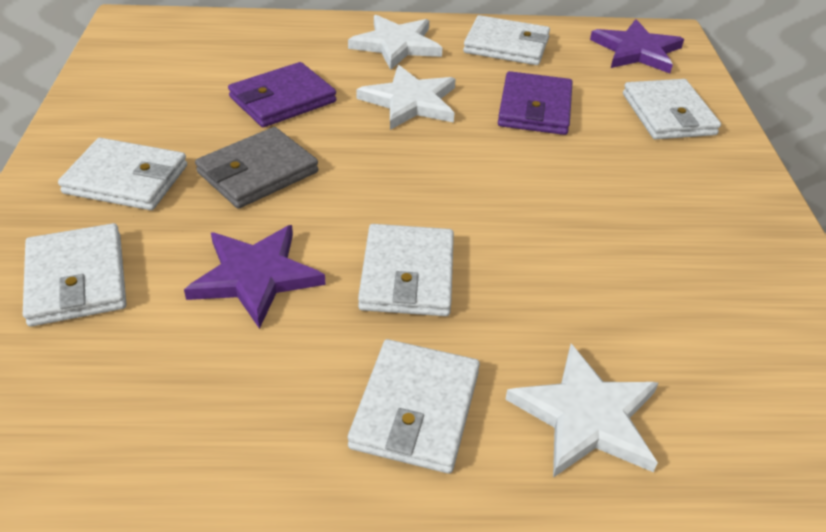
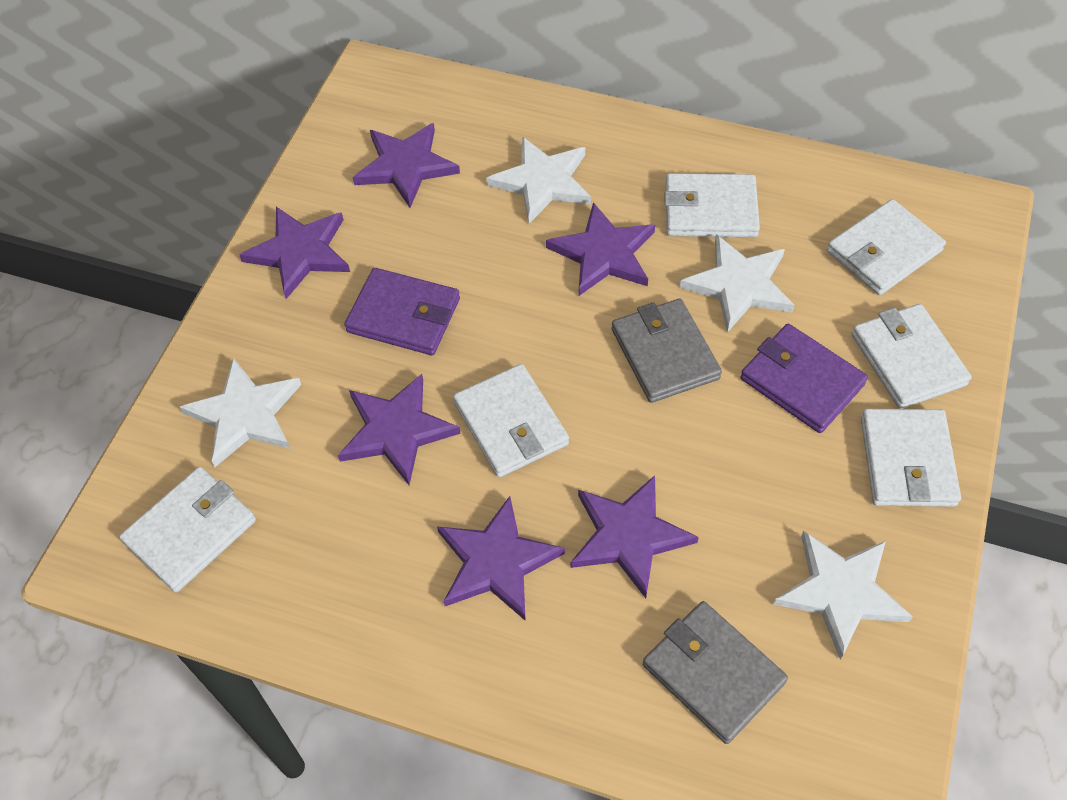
grey wallet: [195,127,318,209] = 1 -> [612,299,722,403] [643,601,788,744] = 2
purple star: [184,225,326,329] [590,19,684,73] = 2 -> [239,207,350,299] [338,374,461,485] [353,123,460,208] [437,496,565,621] [546,202,655,296] [570,475,699,598] = 6
white star: [348,15,442,70] [356,65,456,130] [505,344,658,478] = 3 -> [180,357,301,467] [486,136,591,224] [680,235,795,333] [773,531,913,660] = 4

